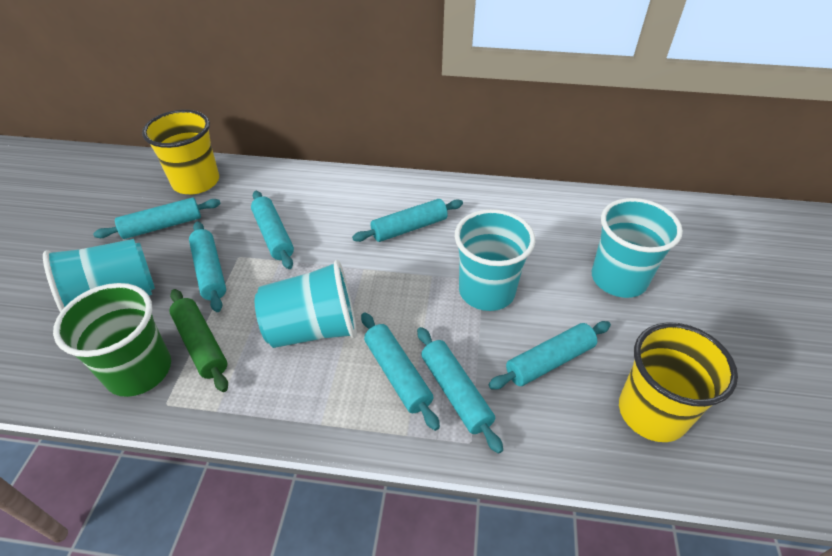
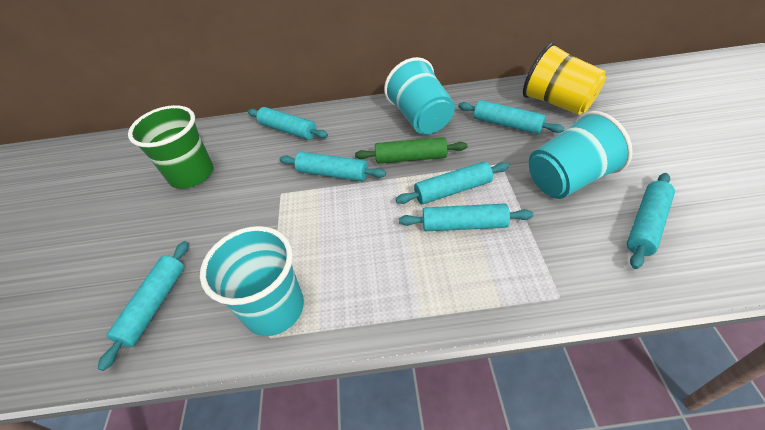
turquoise cup: [43,239,155,312] [255,260,357,348] [455,209,535,311] [592,198,683,298] = 4 -> [200,226,304,336] [384,57,455,135] [529,111,633,199] = 3
yellow cup: [142,110,219,194] [619,322,738,442] = 2 -> [523,43,606,115] = 1

